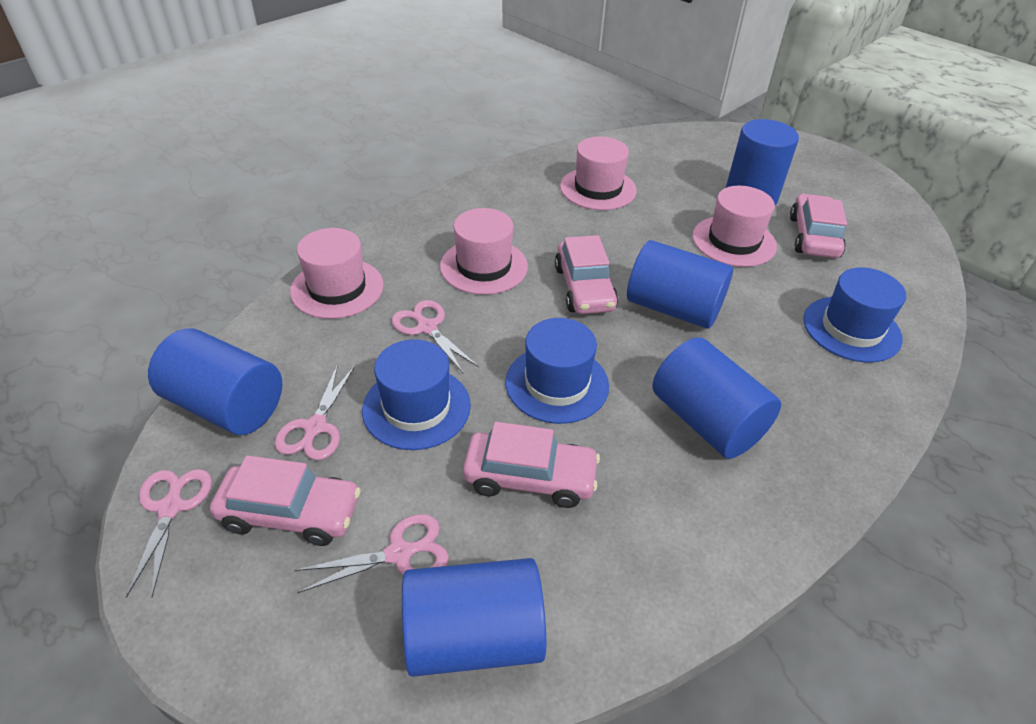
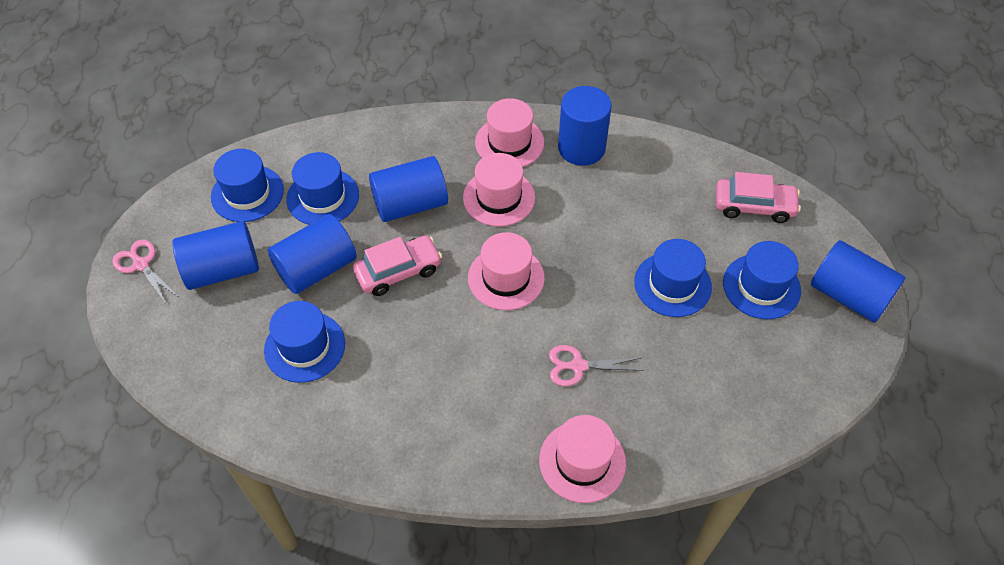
blue hat: [362,339,471,450] [505,318,609,424] [803,267,906,363] = 3 -> [211,149,284,222] [264,301,345,383] [286,152,359,225] [634,239,712,317] [723,241,801,319] = 5
pink car: [210,455,361,546] [463,422,600,508] [555,235,618,314] [790,194,847,258] = 4 -> [353,235,442,296] [716,172,801,223] = 2
pink scissors: [126,469,212,598] [275,364,355,460] [294,514,449,593] [391,300,479,373] = 4 -> [112,239,179,303] [549,345,643,386] = 2

